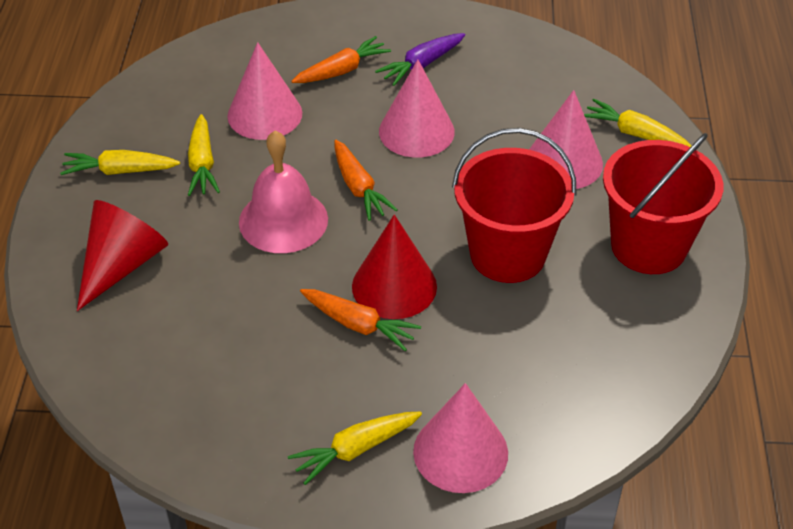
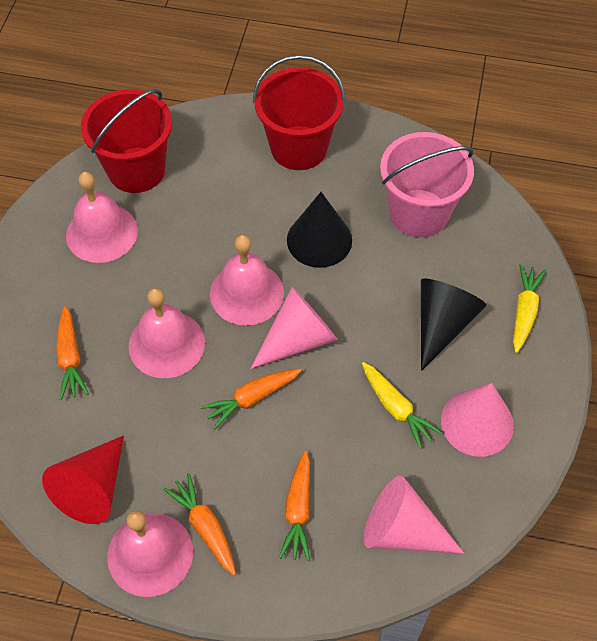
black cone: none = 0 -> [287,192,352,268] [421,278,486,371] = 2
orange carrot: [291,36,391,83] [300,289,421,351] [334,140,398,221] = 3 -> [56,306,89,400] [163,473,236,576] [201,368,302,430] [279,451,310,561] = 4
pink bell: [239,131,328,253] = 1 -> [66,172,138,263] [107,511,193,597] [128,288,205,378] [210,235,284,326] = 4
pink bucket: none = 0 -> [380,132,474,238] = 1
pink cone: [227,42,302,140] [379,59,455,157] [413,383,508,493] [529,90,603,189] = 4 -> [250,287,338,369] [364,476,464,554] [441,383,514,457] = 3
purple carrot: [375,33,465,86] = 1 -> none = 0
red cone: [77,200,168,311] [352,214,437,319] = 2 -> [42,435,124,524] = 1
yellow carrot: [60,150,180,175] [188,114,220,196] [288,412,422,485] [584,99,692,147] = 4 -> [362,362,442,449] [513,264,546,353] = 2

